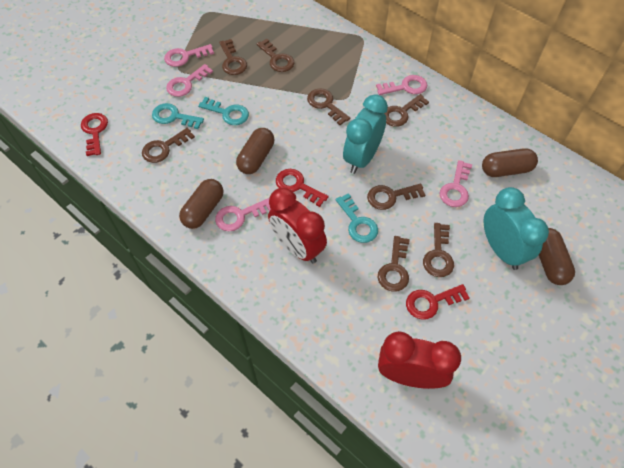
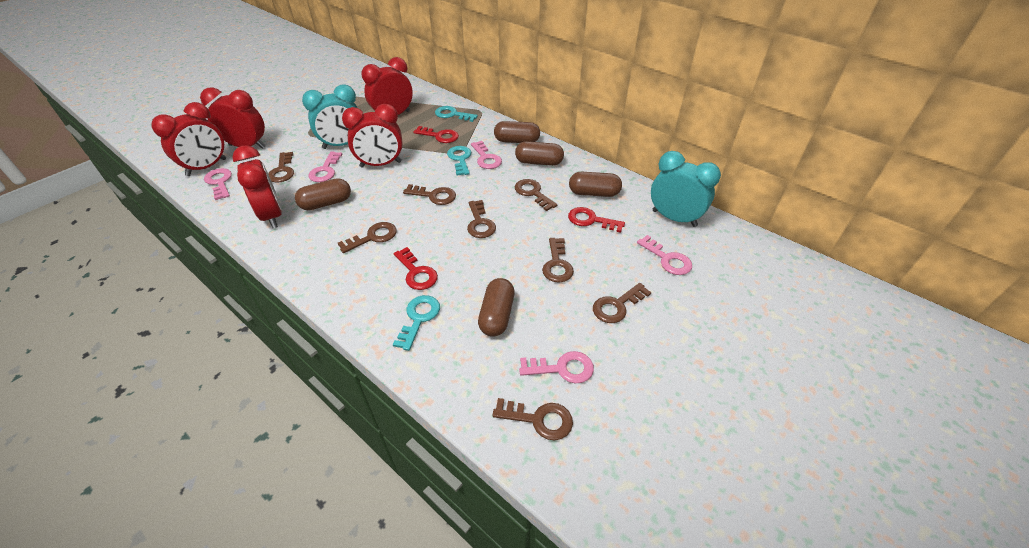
brown capsule: [179,179,223,229] [236,128,274,174] [482,148,538,177] [539,228,575,285] = 4 -> [295,178,351,210] [478,278,515,337] [494,121,540,143] [515,141,564,166] [569,172,622,197] = 5
red clock: [268,188,327,263] [378,331,461,389] = 2 -> [151,102,226,176] [200,87,265,149] [232,145,282,228] [342,104,403,168] [361,57,413,115] = 5

